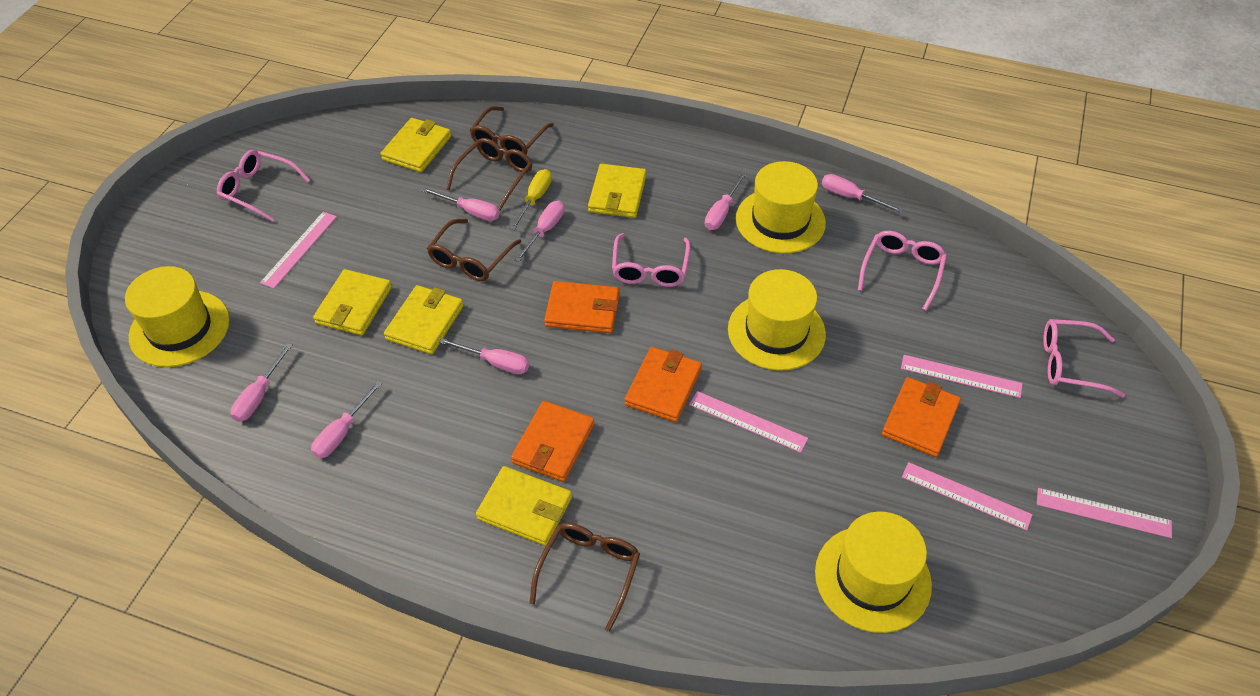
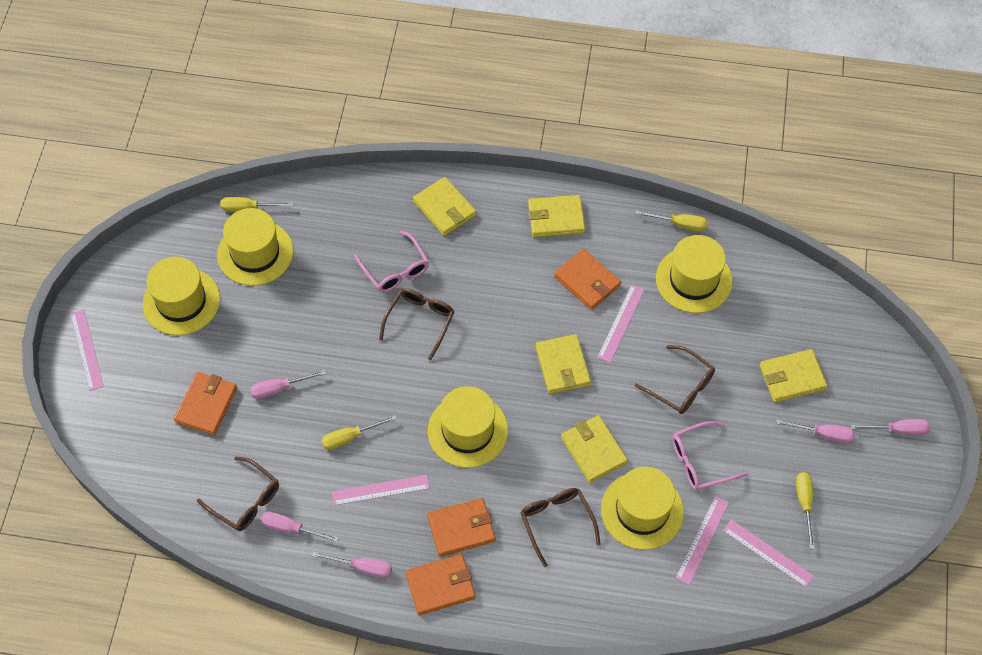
pink glasses: [217,150,310,222] [612,233,691,287] [858,231,947,311] [1043,319,1125,397] = 4 -> [354,231,429,292] [672,421,748,490] = 2
pink screwdriver: [230,343,293,422] [311,381,382,458] [422,188,500,221] [439,338,529,374] [514,201,564,262] [705,172,746,230] [822,174,903,213] = 7 -> [250,370,326,399] [261,512,339,542] [312,552,392,578] [776,420,855,443] [851,419,930,435] = 5
yellow hat: [125,266,229,367] [728,269,826,371] [736,161,826,254] [815,512,932,633] = 4 -> [143,257,220,335] [217,208,293,286] [428,386,508,468] [601,467,684,550] [656,235,733,313] = 5
yellow screwdriver: [510,169,552,230] = 1 -> [221,197,293,212] [321,415,396,450] [635,210,708,231] [796,472,815,549] = 4

